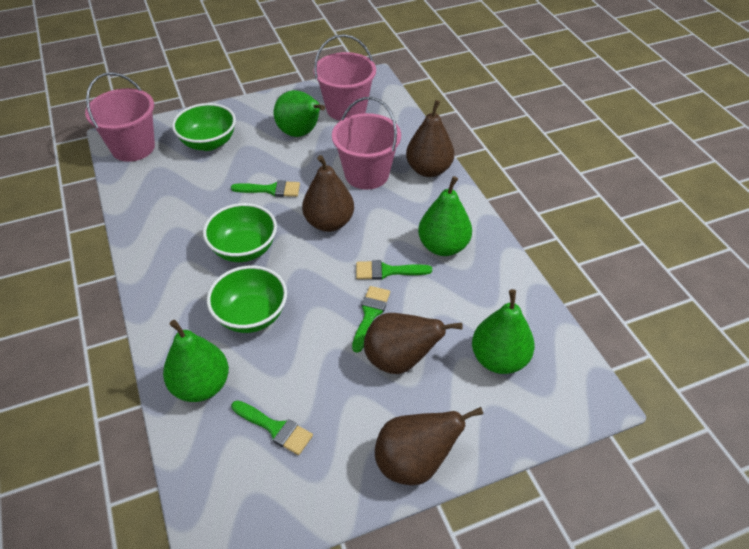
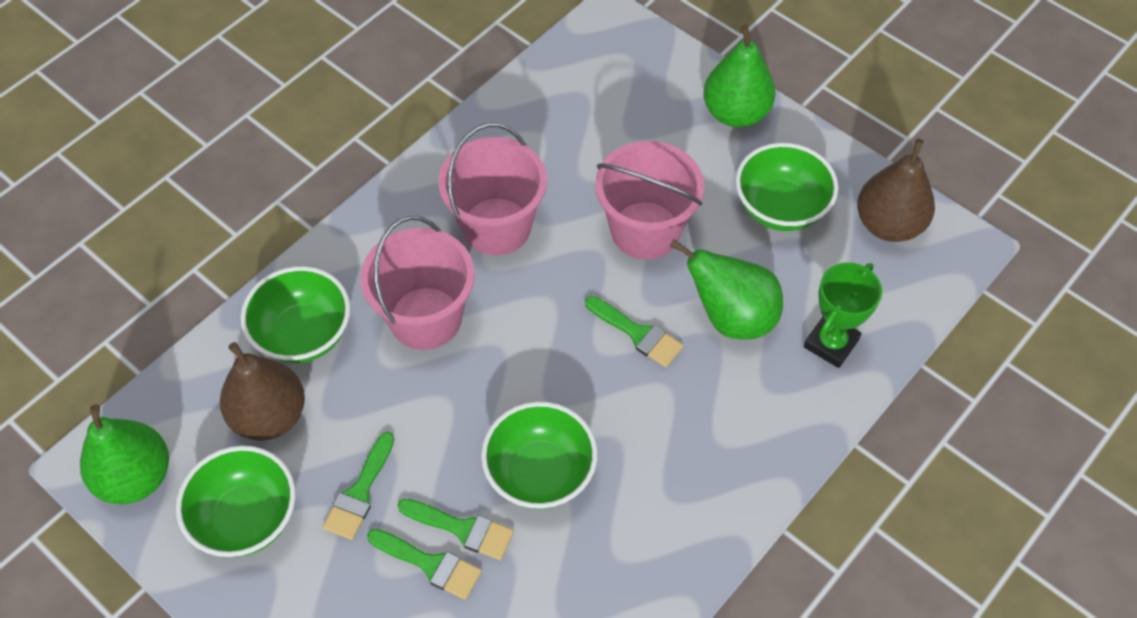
brown pear: [302,155,354,232] [364,313,463,374] [375,407,483,486] [406,100,454,177] = 4 -> [220,342,305,441] [857,139,935,242] = 2
green bowl: [172,103,236,151] [203,203,277,262] [207,265,287,333] = 3 -> [176,446,296,557] [241,266,350,363] [481,401,598,509] [736,143,839,231] = 4
green pear: [163,320,229,402] [274,90,325,137] [418,176,472,256] [472,289,535,374] = 4 -> [80,405,169,504] [670,239,783,340] [703,25,776,127] = 3
green trophy: none = 0 -> [804,262,882,368] = 1

